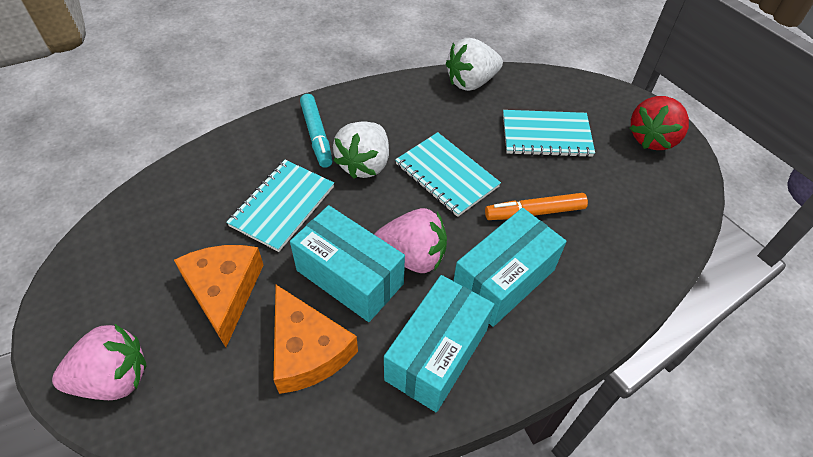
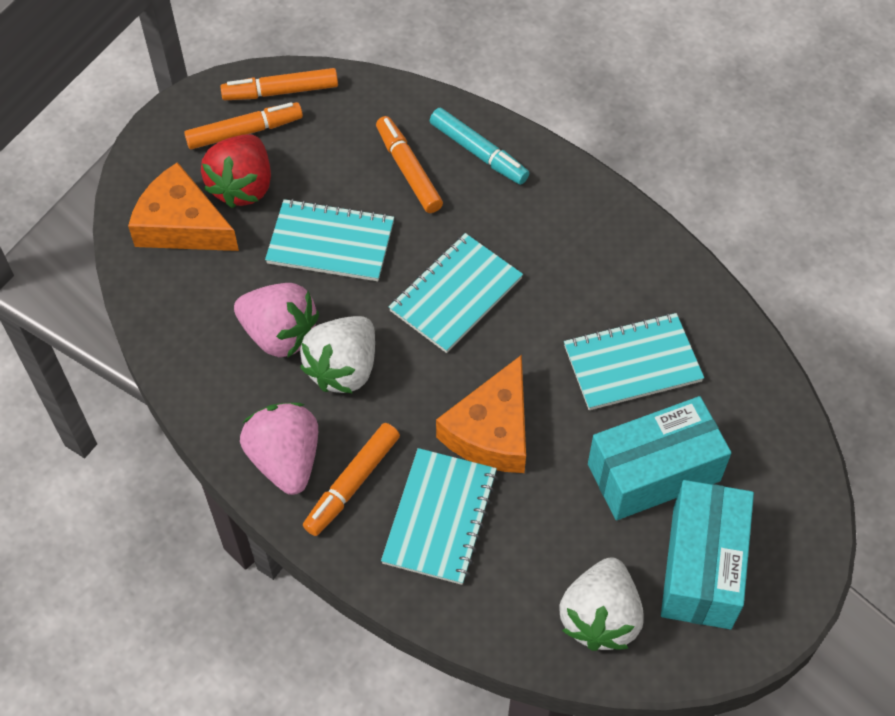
orange marker: [485,193,588,220] = 1 -> [184,102,303,150] [220,68,338,100] [303,423,400,536] [376,116,443,213] = 4
turquoise box: [290,205,405,322] [384,275,494,412] [454,208,567,327] = 3 -> [588,396,731,520] [661,480,754,629] = 2
turquoise notebook: [226,160,334,252] [395,132,501,217] [503,110,595,157] = 3 -> [265,199,394,281] [381,448,497,585] [389,233,523,353] [564,313,704,410] = 4

